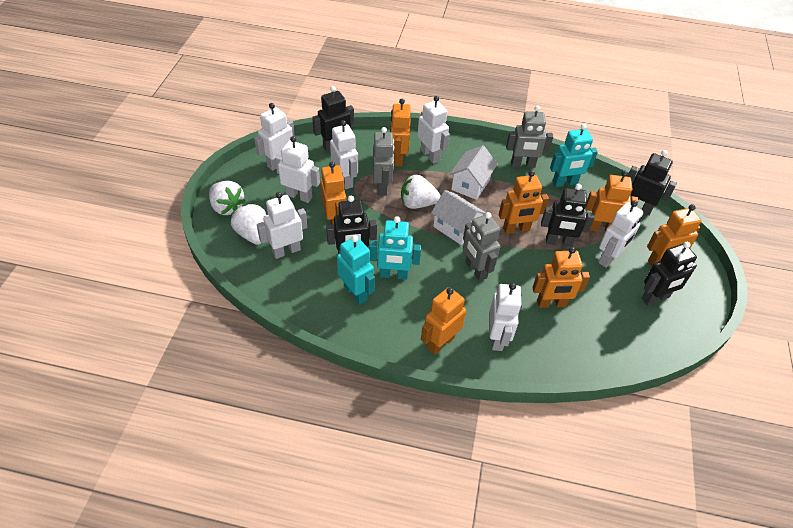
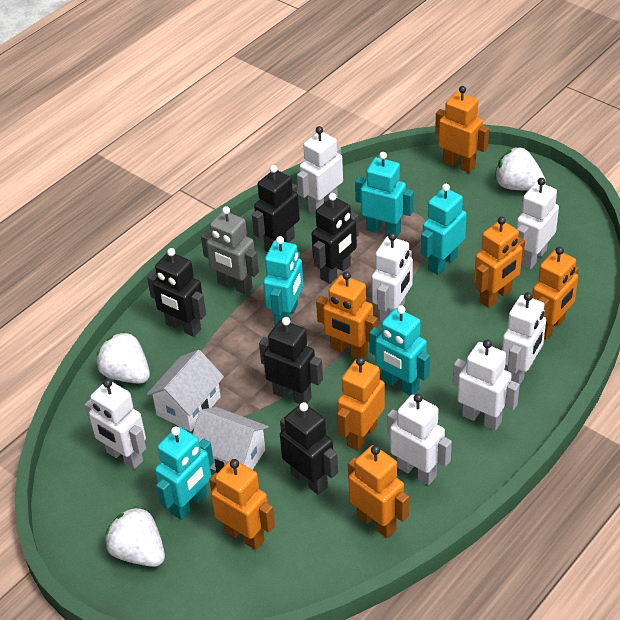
grey robot: [373,127,394,196] [463,212,501,281] [506,105,553,168] = 3 -> [201,206,259,295] = 1
turquoise robot: [337,235,375,305] [369,216,421,280] [550,124,598,187] = 3 -> [155,426,214,520] [263,236,304,325] [355,152,414,238] [369,305,430,395] [421,184,467,275] = 5

